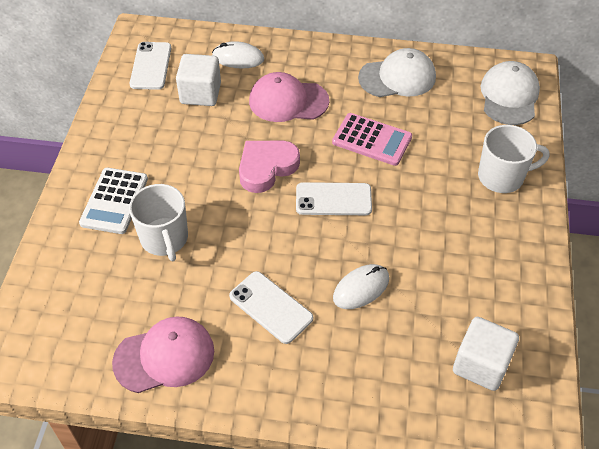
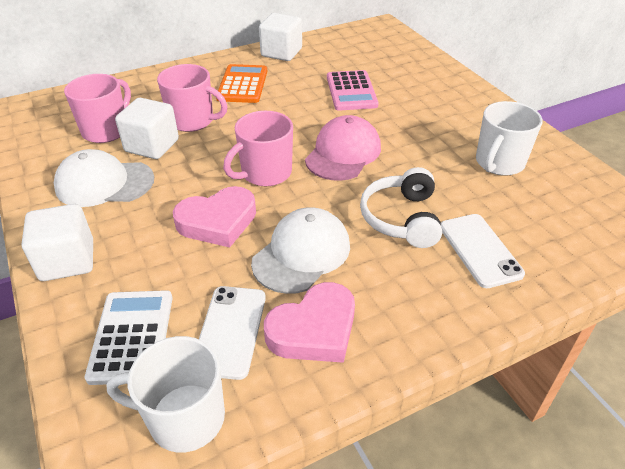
orange calculator: none = 0 -> [216,64,267,103] = 1
pink cap: [112,316,214,393] [249,72,329,122] = 2 -> [305,115,381,181] = 1
pink heart: [239,141,300,193] = 1 -> [173,186,256,247] [264,282,355,363] = 2
pink mug: none = 0 -> [64,74,131,143] [157,64,228,132] [223,111,293,186] = 3
white cube: [176,54,221,106] [453,317,519,391] = 2 -> [22,204,93,281] [115,98,179,159] [259,13,302,61] = 3
white headphones: none = 0 -> [360,167,442,248] = 1
white mouse: [212,41,264,68] [333,264,389,309] = 2 -> none = 0
white phone: [130,42,171,90] [229,271,313,344] [296,182,372,215] = 3 -> [199,286,266,380] [441,214,525,288] = 2

